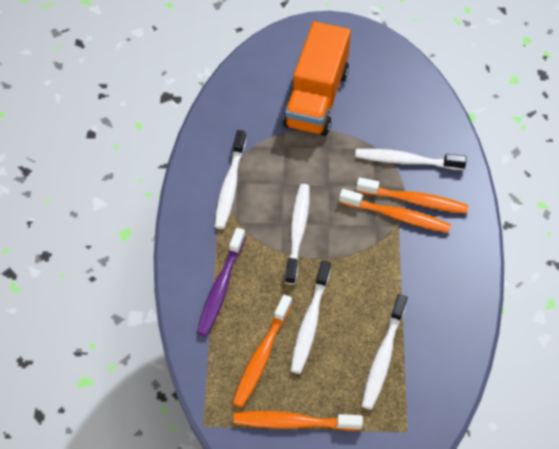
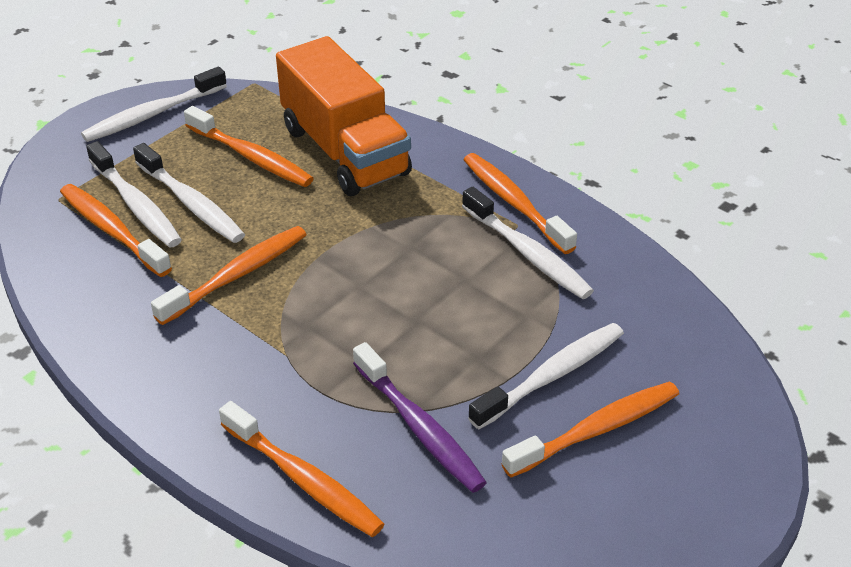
orange toothbrush: [232,295,292,408] [233,411,363,431] [339,189,451,233] [356,177,469,214] = 4 -> [60,184,172,277] [151,226,307,325] [184,106,314,187] [219,401,385,537] [463,153,577,254] [502,382,679,478] = 6

